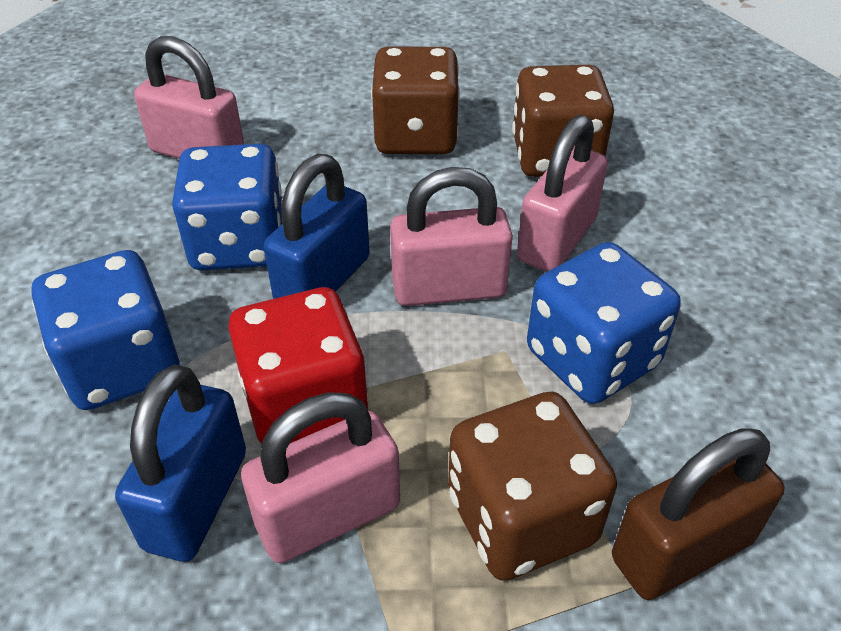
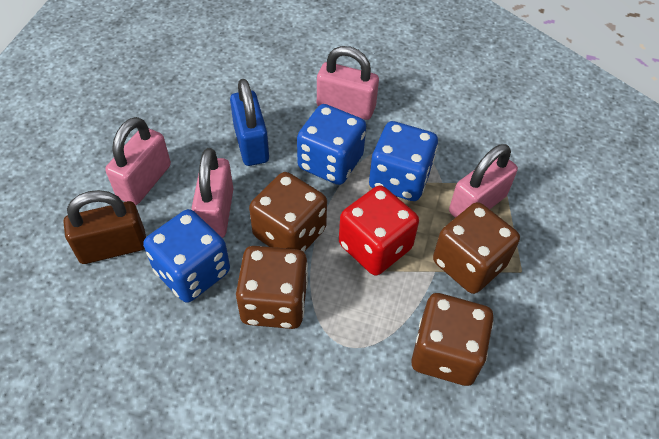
blue padlock: [115,364,246,562] [264,154,370,299] = 2 -> [230,79,269,166] = 1
brown dice: [371,47,460,154] [448,391,617,581] [512,65,614,177] = 3 -> [236,246,308,329] [249,172,327,252] [411,293,494,386] [433,202,520,294] = 4

